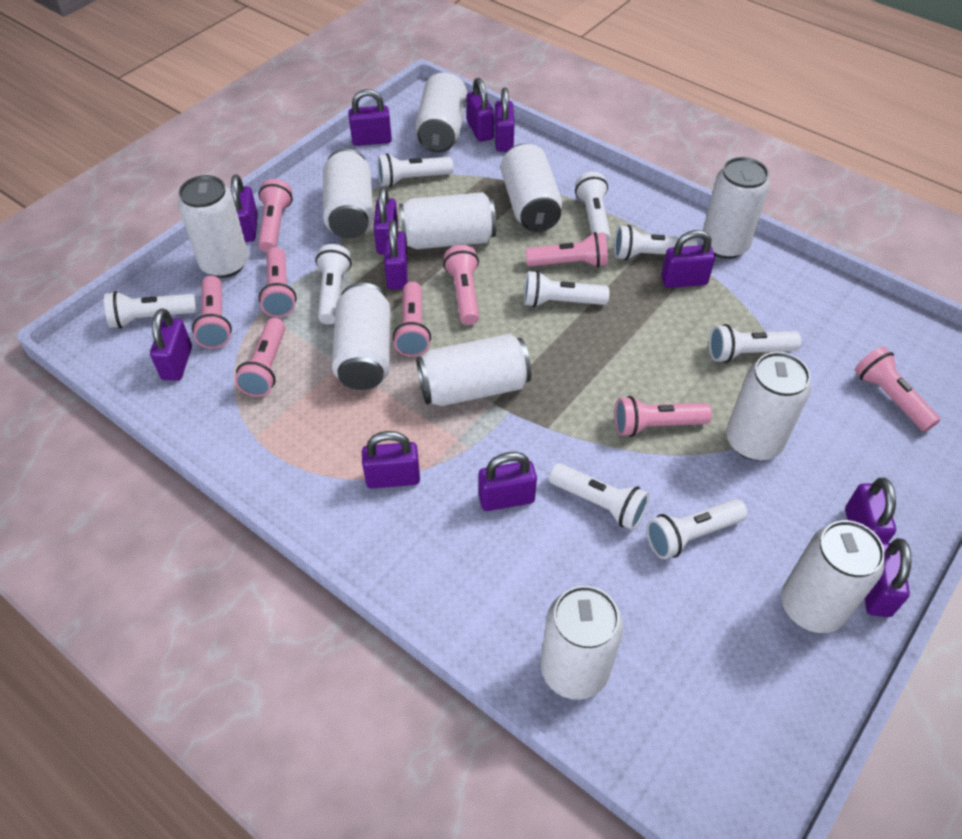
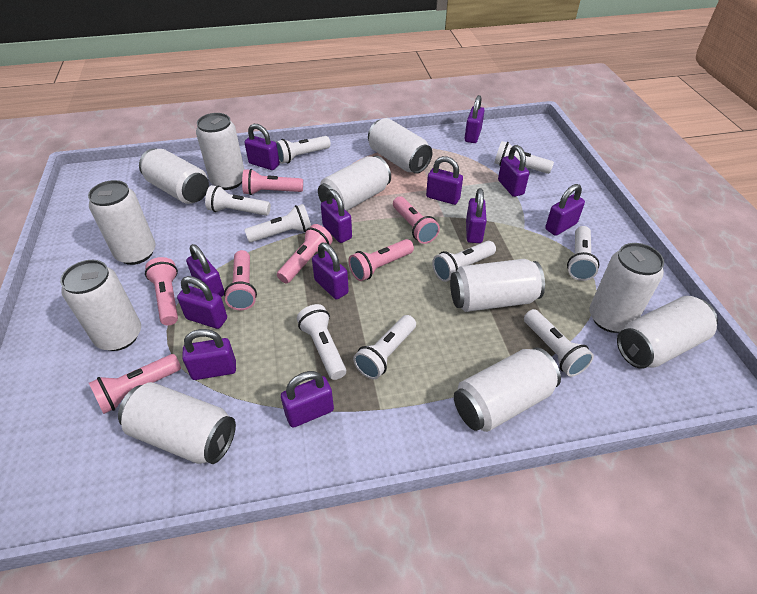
pink flashlight: [192,275,232,349] [235,318,286,397] [258,179,293,253] [259,247,297,317] [393,282,431,357] [443,245,479,325] [525,232,608,268] [614,396,712,437] [855,346,940,432] = 9 -> [89,354,181,414] [145,257,178,325] [224,250,257,310] [242,169,303,195] [277,224,333,283] [349,239,414,281] [393,196,440,244] = 7

